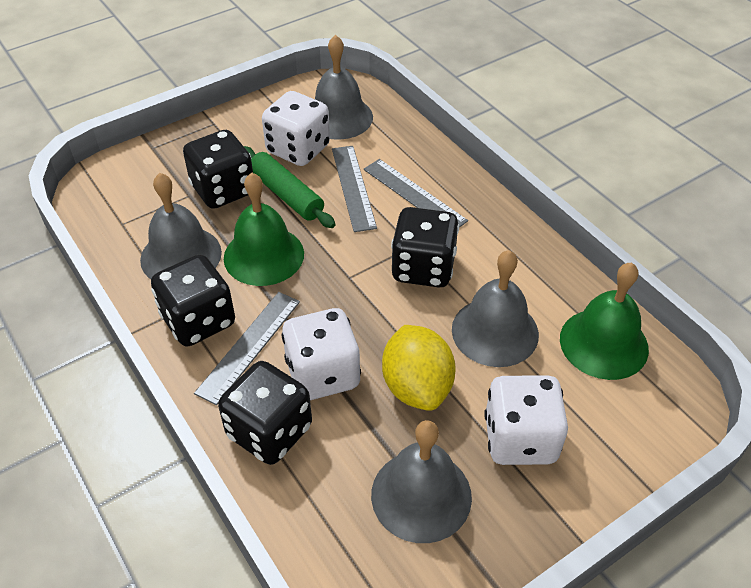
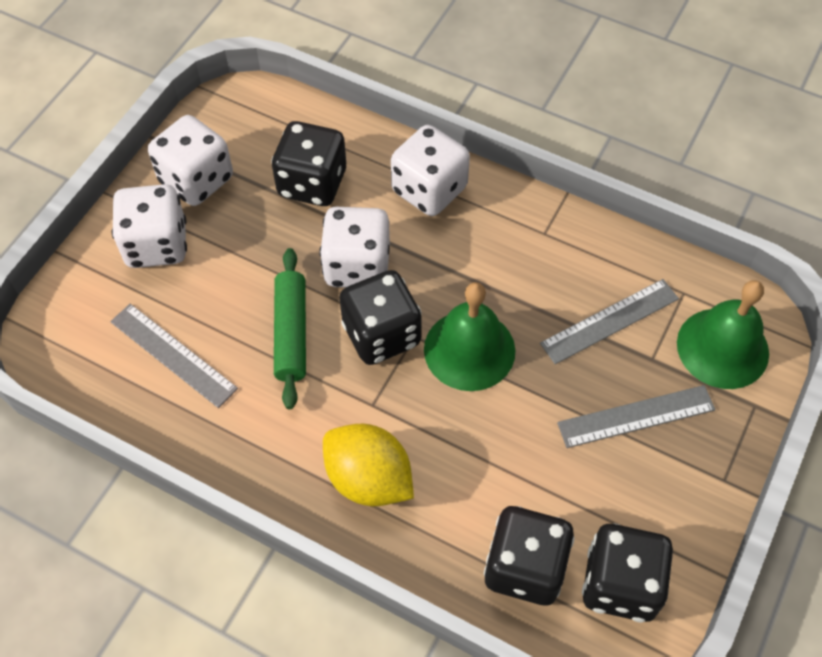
grey bell: [140,173,222,279] [315,35,373,140] [371,420,472,543] [452,250,539,367] = 4 -> none = 0
white dice: [262,91,330,166] [281,308,361,400] [484,375,568,465] = 3 -> [111,184,187,268] [148,115,233,206] [319,207,390,288] [391,125,470,216] = 4

